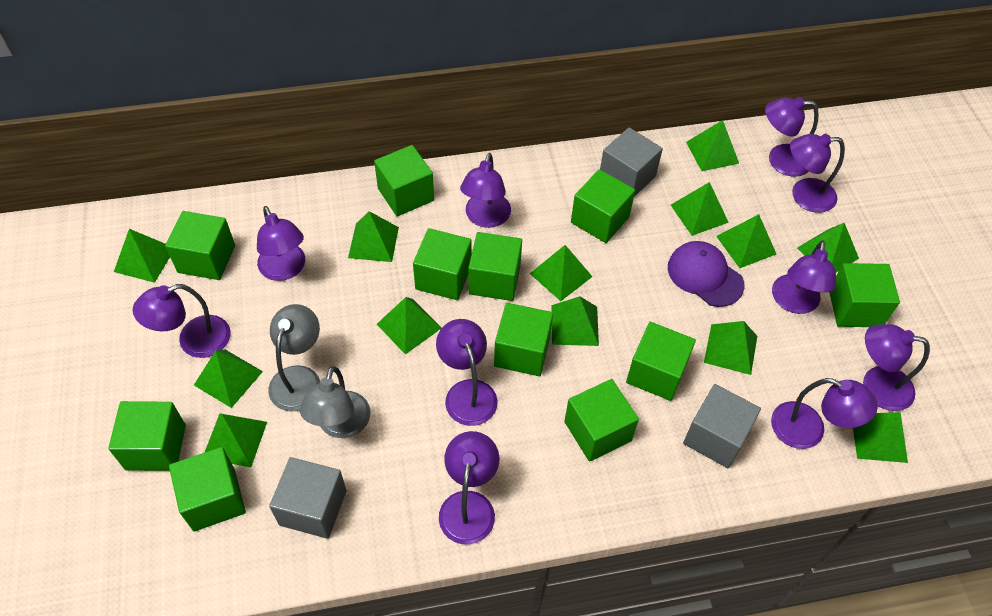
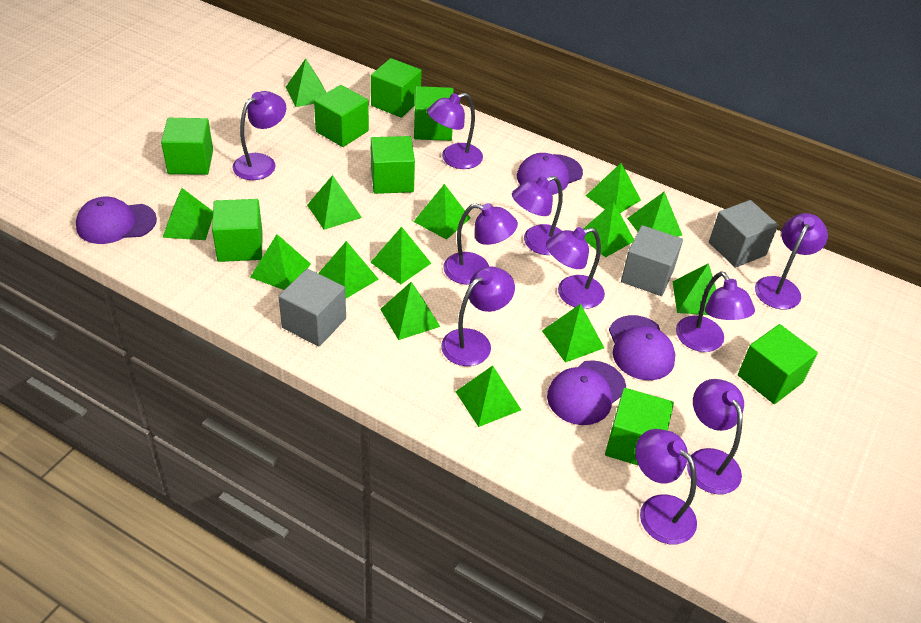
green cube: [108,401,186,471] [165,211,235,280] [169,447,246,532] [374,145,434,216] [413,228,472,300] [468,232,522,301] [494,303,553,376] [564,379,639,462] [571,169,635,243] [626,322,696,401] [829,263,900,327] = 11 -> [161,118,213,175] [212,199,262,262] [314,85,369,147] [371,58,422,118] [371,136,415,194] [414,86,454,141] [605,388,674,466] [738,324,818,404] = 8
green pyramid: [114,229,170,283] [194,350,263,408] [204,413,267,467] [348,211,399,262] [377,297,441,355] [530,245,592,301] [552,296,599,346] [671,182,729,236] [686,120,739,171] [704,321,757,375] [716,214,776,268] [797,223,859,273] [853,412,908,463] = 13 -> [162,188,213,240] [250,234,311,290] [286,59,327,107] [307,175,362,230] [318,241,379,298] [370,227,431,284] [380,282,441,340] [413,184,471,240] [455,365,521,427] [542,304,604,363] [583,202,634,258] [586,163,641,213] [627,191,682,237] [673,263,716,315] = 14
grey lamp: [269,304,320,412] [300,366,371,438] = 2 -> none = 0
purple cap: [668,241,744,307] = 1 -> [76,197,157,244] [517,153,583,195] [547,360,626,425] [609,315,675,380] = 4

